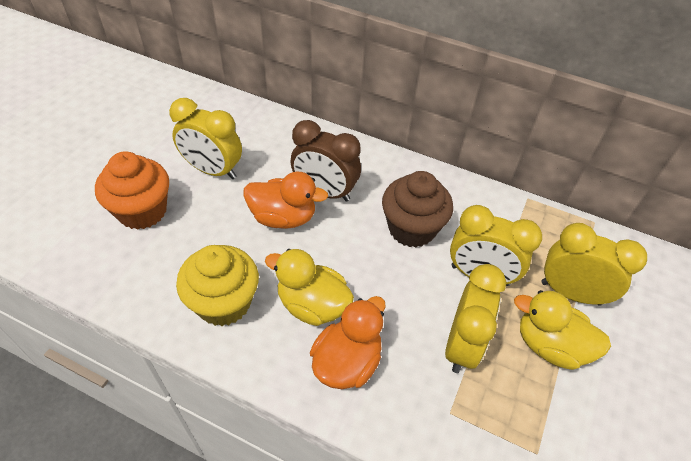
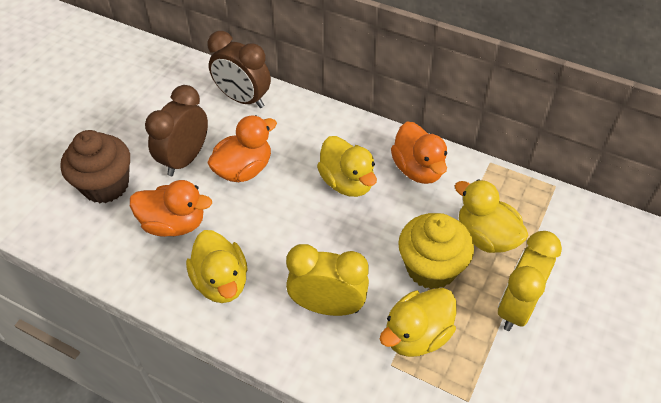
brown clock: [290,120,361,202] = 1 -> [145,85,208,176] [207,31,271,108] = 2
orange cupcake: [95,152,169,230] = 1 -> none = 0
orange duck: [244,172,328,229] [310,296,386,389] = 2 -> [130,180,212,237] [207,115,277,182] [391,122,447,184] = 3
yellow clock: [169,98,242,179] [445,264,506,373] [450,205,542,286] [541,223,647,306] = 4 -> [286,244,369,316] [498,231,562,331] = 2
yellow duck: [265,249,354,326] [514,290,611,370] = 2 -> [186,230,248,303] [317,136,377,197] [380,288,457,357] [455,179,528,253] = 4

